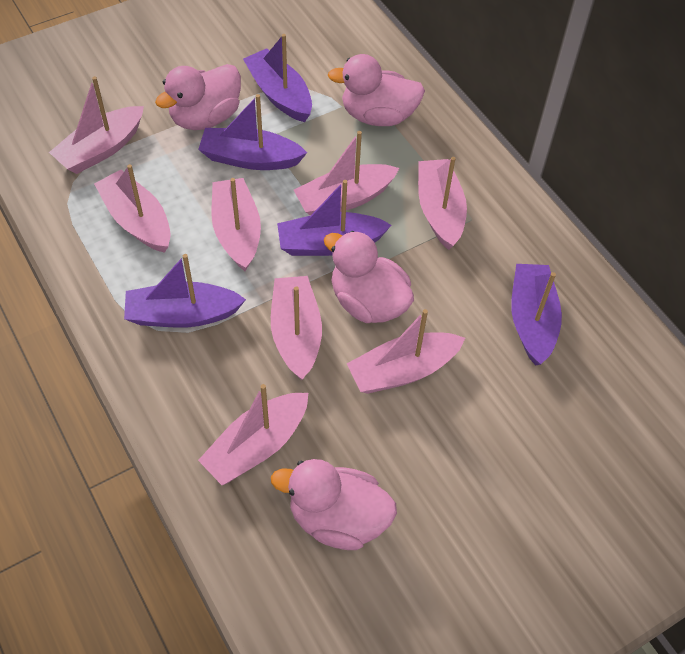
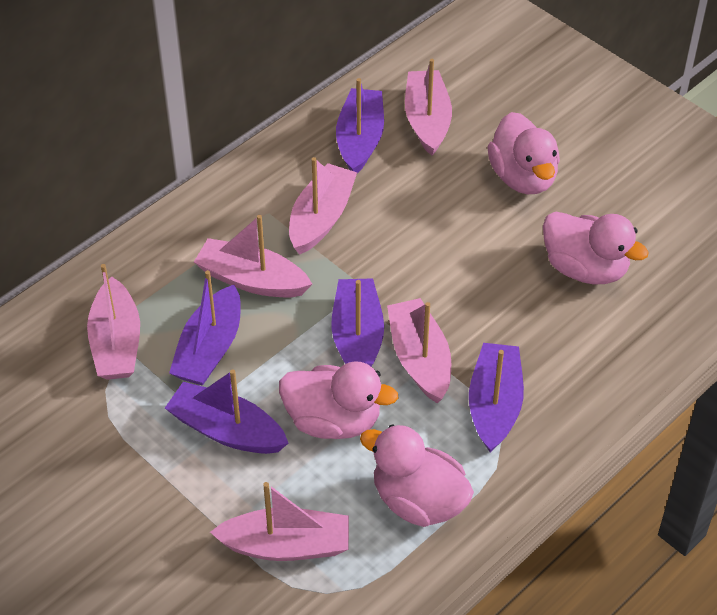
pink boat: [49,76,144,174] [94,164,171,253] [198,384,308,485] [212,178,261,271] [271,276,322,380] [294,131,399,216] [347,309,465,394] [418,157,467,250] = 8 -> [87,264,140,380] [194,215,312,297] [210,482,349,561] [289,157,357,254] [387,298,451,403] [405,59,452,156] = 6

